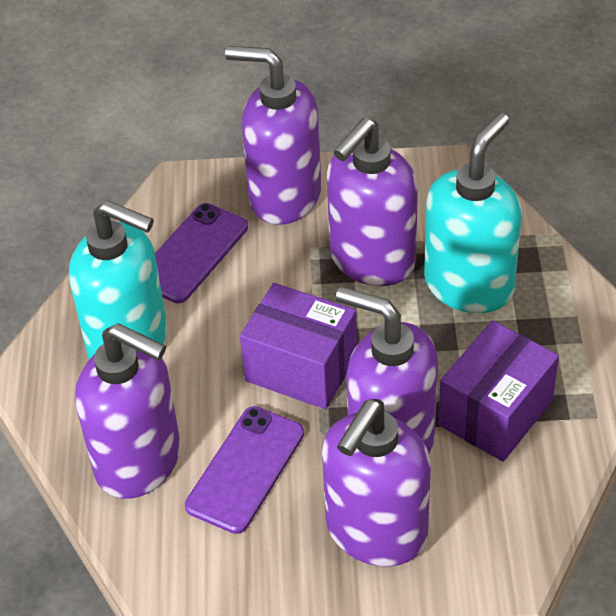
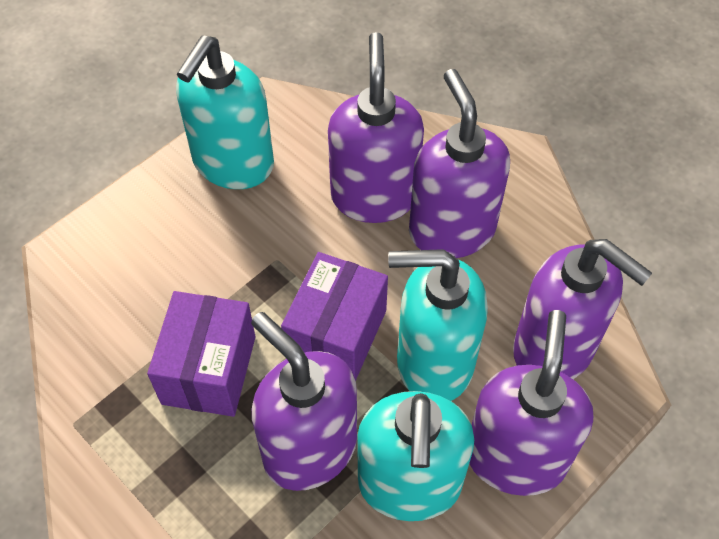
purple phone: [155,203,248,303] [185,406,304,534] = 2 -> none = 0
turquoise soap dispenser: [69,200,167,359] [424,113,522,313] = 2 -> [176,35,274,189] [358,391,474,521] [388,249,488,401] = 3

